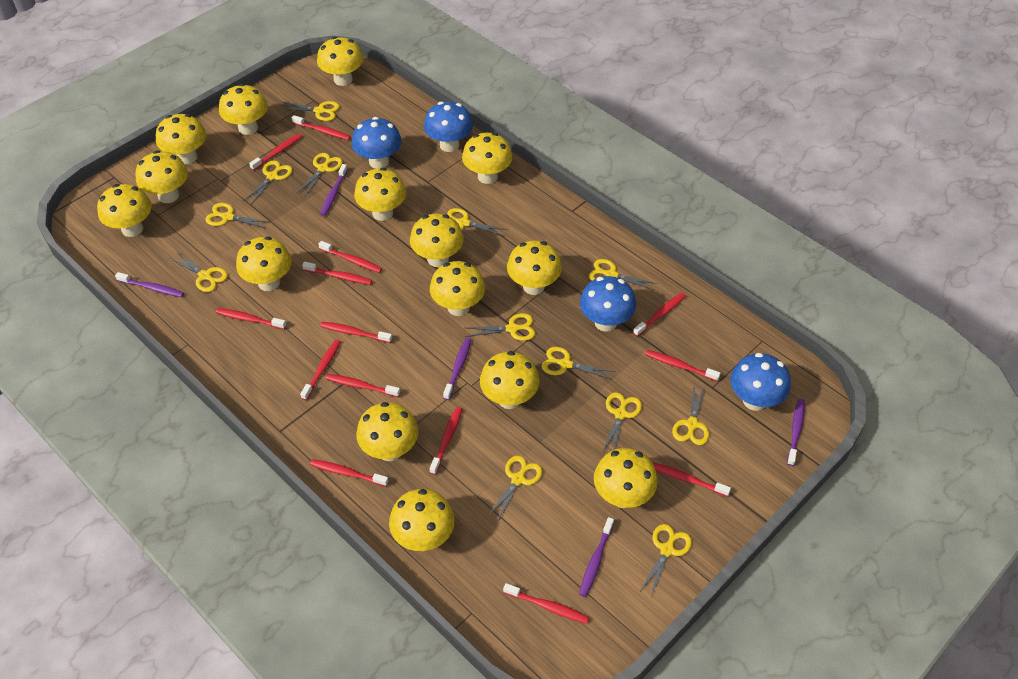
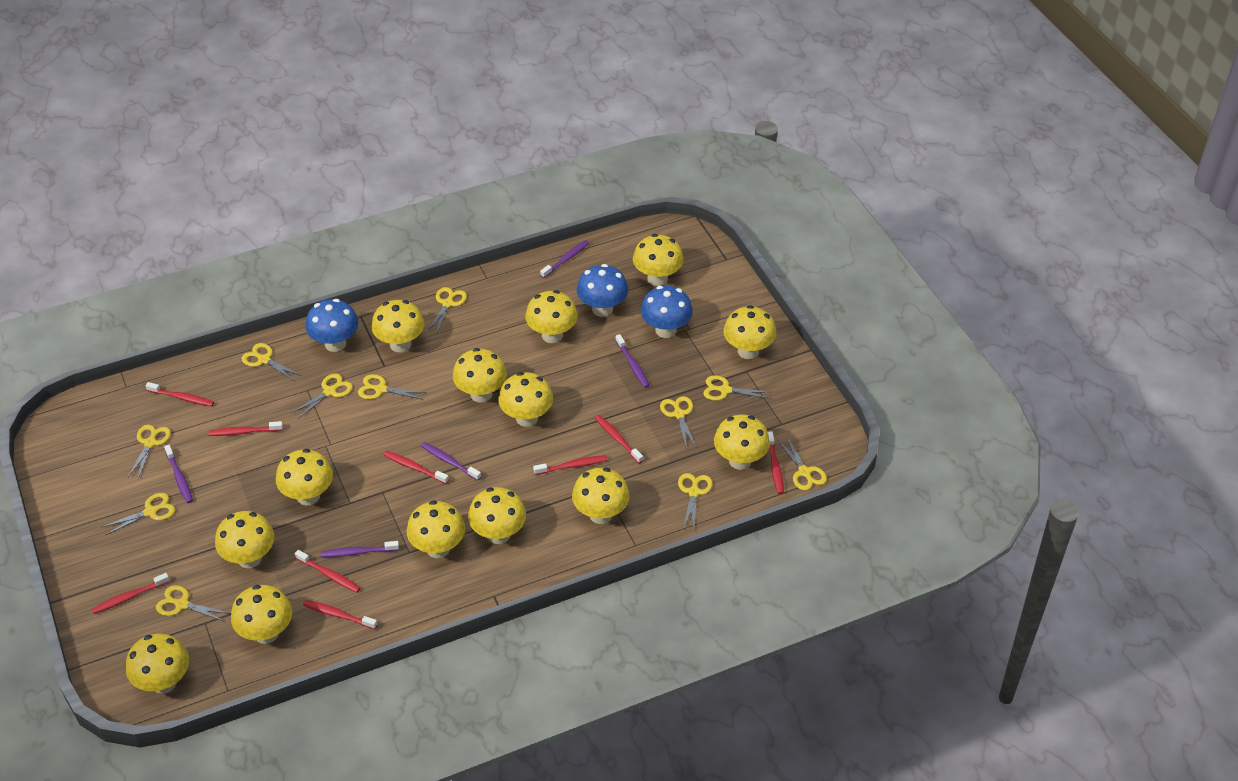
blue mushroom: [352,117,402,169] [424,101,473,152] [580,276,636,332] [730,353,791,411] = 4 -> [306,299,358,352] [577,264,628,317] [640,286,693,338] = 3
red toothbrush: [216,308,286,329] [249,133,303,170] [292,115,351,140] [300,339,341,400] [302,261,372,285] [310,459,389,487] [318,241,382,273] [320,322,392,343] [325,374,400,397] [430,407,462,475] [503,583,590,624] [633,292,686,336] [645,350,721,381] [652,462,731,497] = 14 -> [91,573,170,614] [146,382,214,407] [209,421,283,436] [295,550,360,593] [303,600,378,629] [384,451,449,484] [533,455,607,475] [595,415,643,463] [768,431,784,494] = 9
yellow mushroom: [97,184,152,237] [136,151,188,203] [156,114,206,165] [219,84,268,135] [236,236,292,291] [317,37,363,86] [354,168,406,221] [356,402,418,461] [389,489,455,551] [410,214,464,267] [430,261,485,316] [462,133,513,184] [480,351,539,409] [507,240,562,295] [594,448,658,508] = 15 -> [126,634,189,694] [215,511,275,568] [231,585,292,644] [276,449,333,505] [371,300,424,352] [407,500,465,558] [453,348,507,402] [468,487,526,544] [498,372,553,427] [525,290,578,343] [572,468,630,524] [633,234,683,286] [714,415,770,470] [723,305,776,359] = 14
yellow scissors: [169,251,228,292] [205,203,269,229] [243,160,293,205] [280,101,340,121] [297,153,343,196] [447,208,508,236] [465,313,535,341] [487,456,543,523] [542,347,615,379] [589,259,658,290] [602,392,642,453] [640,524,692,597] [672,385,709,445] = 13 -> [101,493,175,535] [128,425,171,479] [156,585,231,622] [242,343,302,381] [292,374,353,420] [358,374,427,400] [427,287,467,334] [660,396,696,447] [678,473,713,529] [703,375,771,401] [778,437,827,490] = 11

